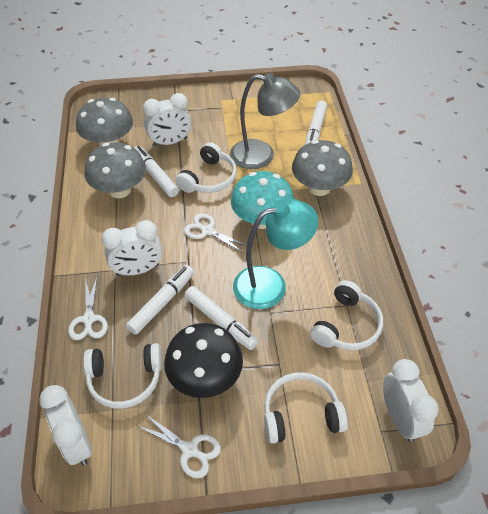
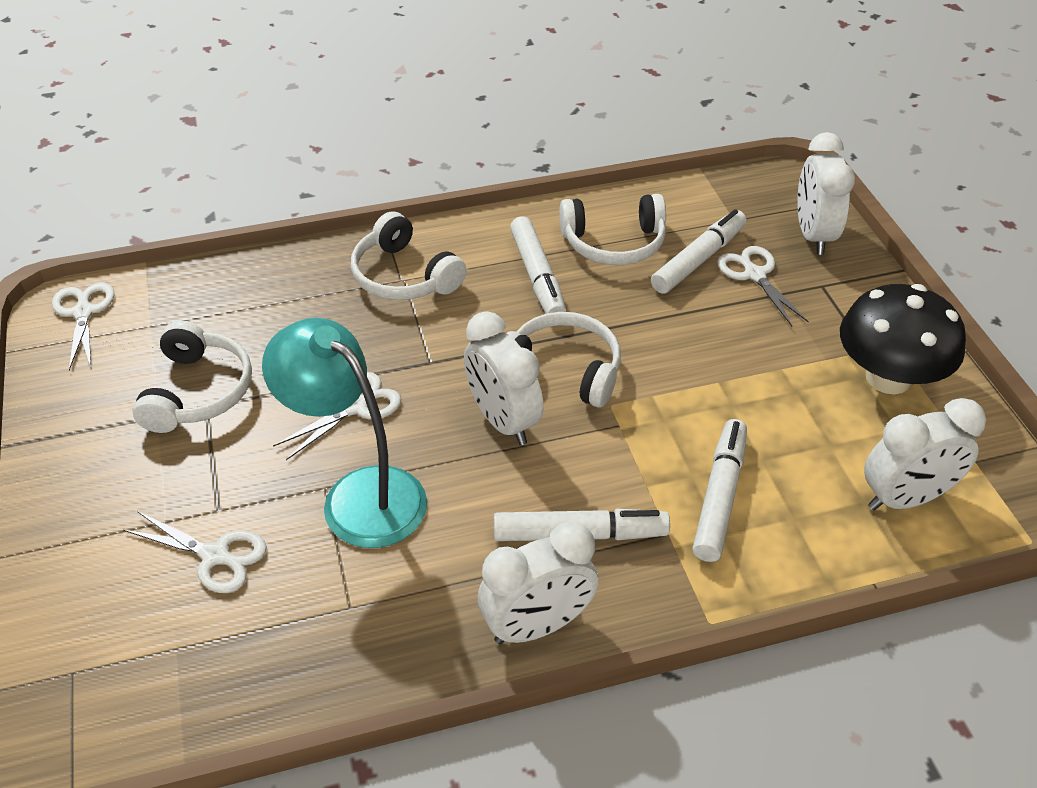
grey lamp: [230,73,300,169] = 1 -> none = 0
grey mushroom: [76,98,133,146] [85,143,146,198] [292,140,353,196] = 3 -> none = 0
turquoise mushroom: [231,171,294,229] = 1 -> none = 0
white scissors: [68,277,108,340] [136,413,221,478] [184,213,247,253] = 3 -> [52,283,115,370] [123,511,267,593] [273,372,401,460] [717,246,809,326] = 4

